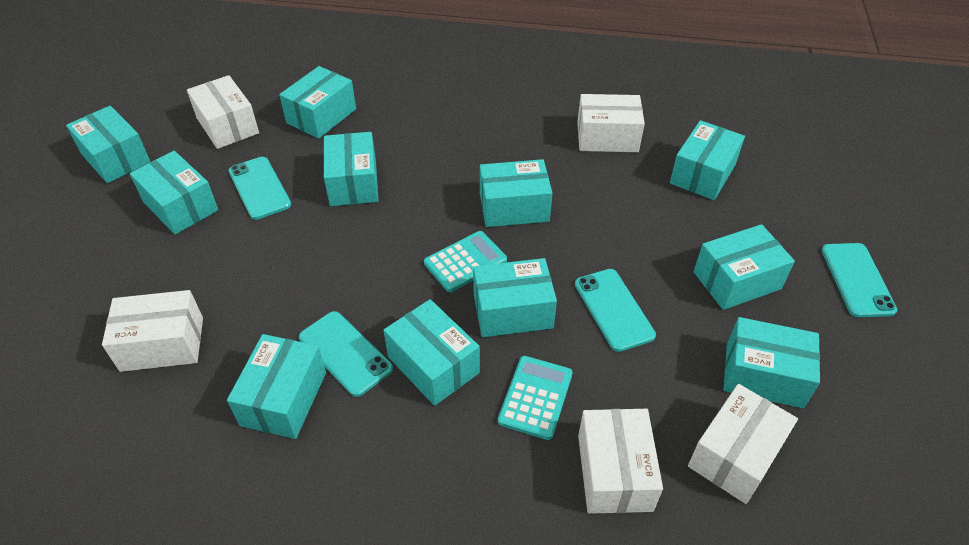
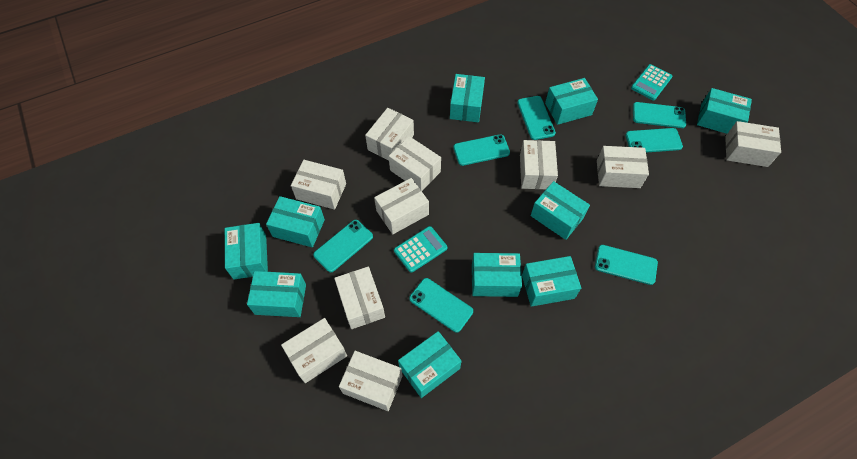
turquoise box: [66,106,150,183] [130,151,218,234] [227,334,326,439] [279,66,356,139] [324,132,379,206] [383,299,480,406] [473,258,557,337] [480,159,552,227] [670,120,745,200] [694,224,795,310] [723,317,820,408] = 11 -> [225,223,268,279] [247,271,306,317] [266,196,325,247] [398,331,461,398] [450,74,485,122] [472,253,522,297] [522,256,581,307] [531,181,590,240] [545,78,598,125] [697,88,752,134] = 10
turquoise phone: [229,157,291,220] [299,311,393,397] [575,269,656,352] [821,243,897,317] = 4 -> [313,220,373,272] [409,278,473,333] [453,134,510,166] [517,96,556,140] [595,245,658,285] [625,128,683,153] [633,102,686,128] = 7
white box: [102,290,203,372] [187,75,259,149] [577,94,645,152] [578,409,663,514] [688,384,798,504] = 5 -> [281,318,347,383] [291,160,346,210] [334,266,385,329] [339,351,403,411] [365,108,414,161] [374,178,429,234] [389,136,441,191] [520,140,558,189] [597,146,649,188] [725,121,781,167] = 10

